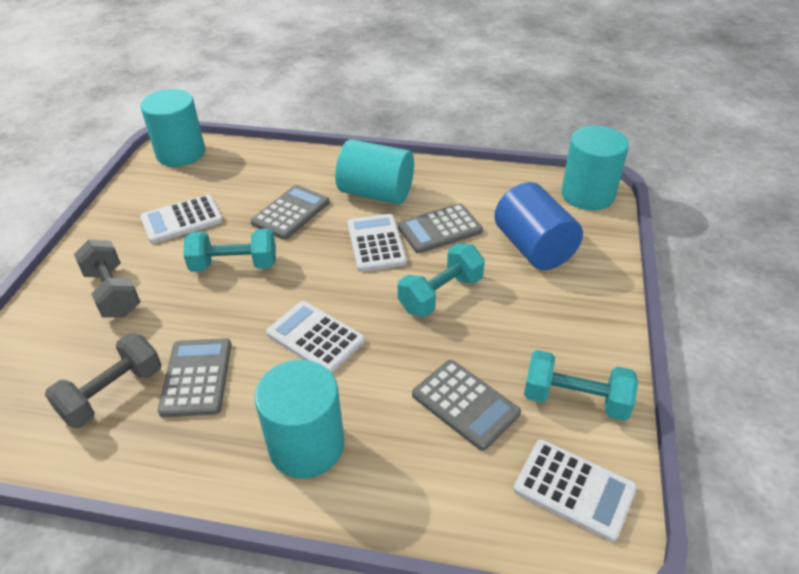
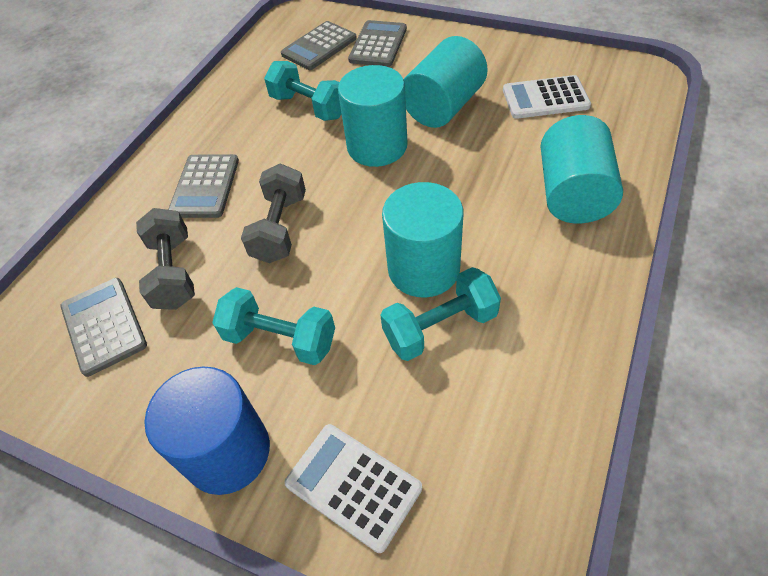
white calculator: [140,194,223,244] [266,301,365,373] [347,214,407,272] [513,440,637,542] = 4 -> [284,424,422,553] [503,75,591,119] = 2

